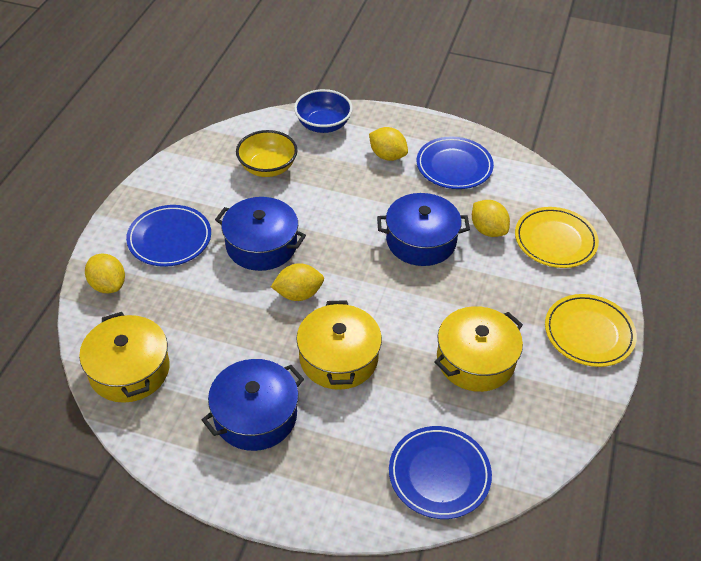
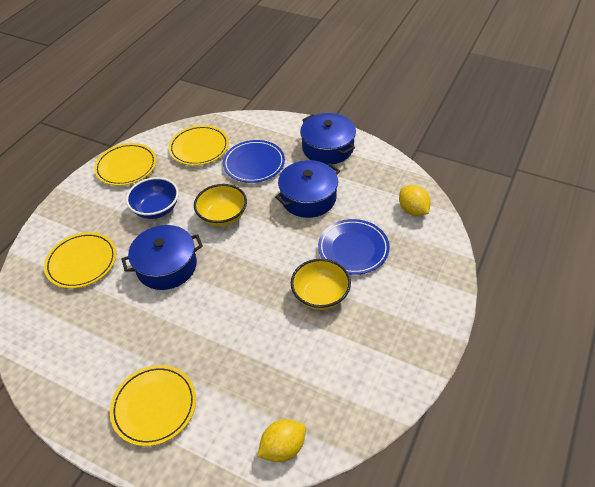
blue plate: [126,205,211,267] [389,426,492,519] [417,137,494,189] = 3 -> [223,140,285,183] [318,219,390,275] = 2
yellow bowl: [236,130,298,177] = 1 -> [194,184,247,227] [291,258,351,310] = 2
yellow lemon: [85,254,125,293] [271,263,324,301] [369,127,408,161] [472,200,510,237] = 4 -> [257,419,306,462] [399,185,431,216] = 2
yellow plate: [515,207,599,268] [545,294,637,367] = 2 -> [44,232,116,289] [94,143,157,186] [110,365,196,446] [169,125,229,166] = 4
yellow pot: [79,312,170,403] [296,300,382,390] [434,306,523,392] = 3 -> none = 0

